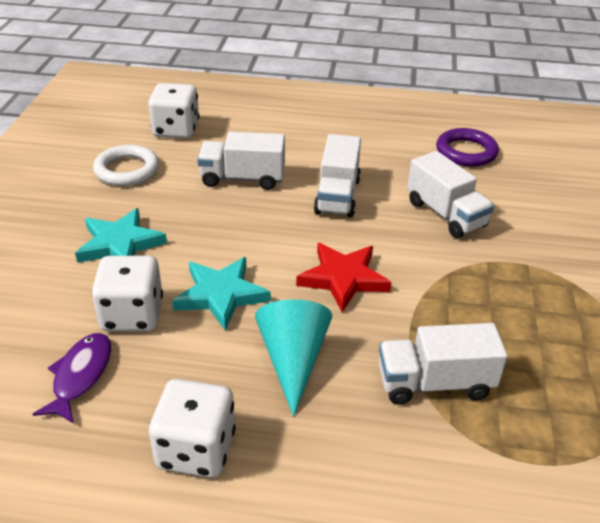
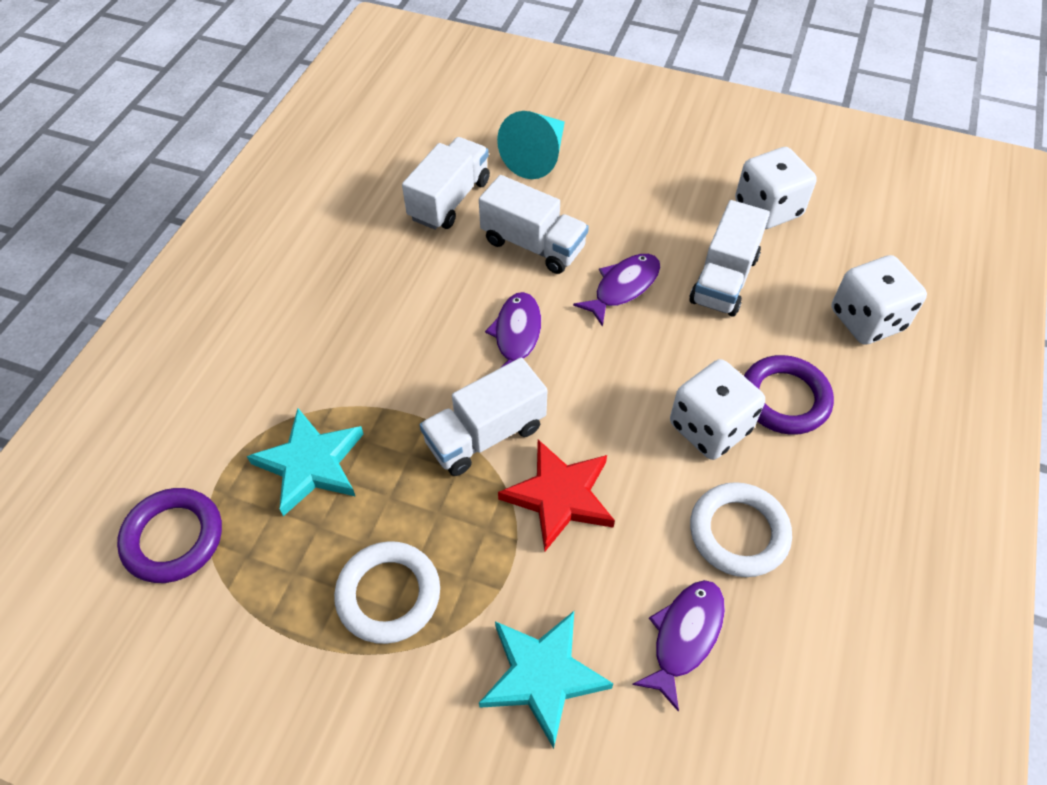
purple fish: [33,333,111,424] = 1 -> [485,292,541,368] [573,254,660,327] [632,580,725,712] = 3
purple ring: [436,128,499,167] = 1 -> [117,488,222,583] [744,355,834,435] = 2
white ring: [93,145,159,186] = 1 -> [334,541,440,644] [690,482,792,577] = 2

